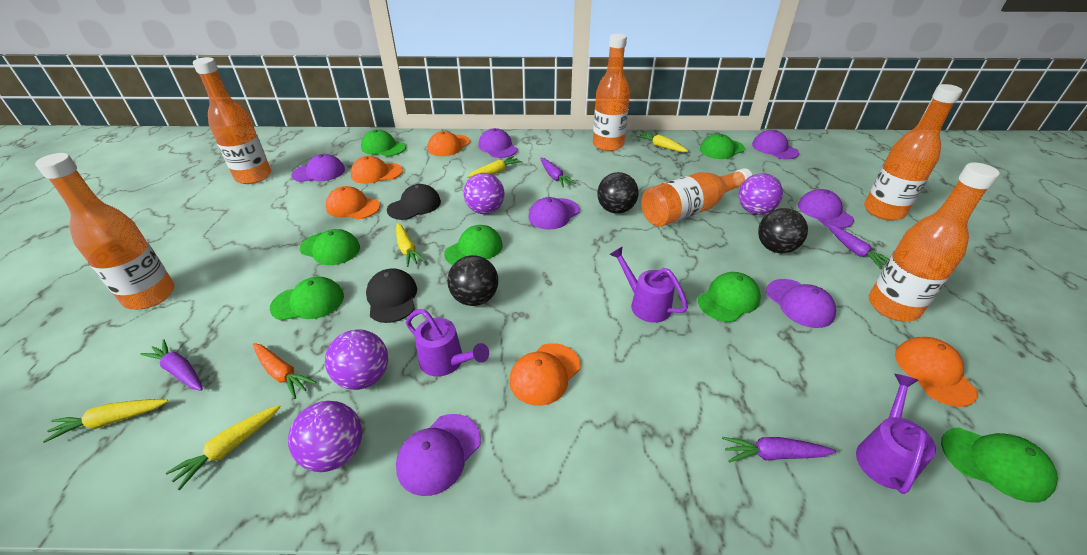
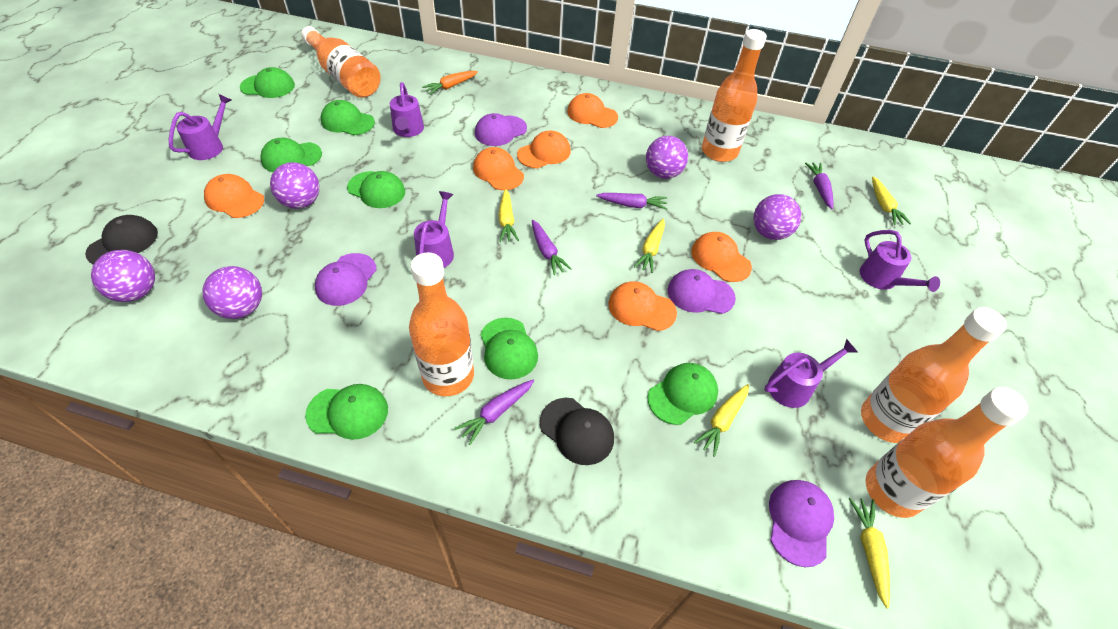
black ball: [447,255,498,306] [597,172,639,214] [758,208,808,253] = 3 -> none = 0
orange bottle: [35,153,175,309] [193,57,271,184] [593,34,630,151] [641,168,752,227] [864,84,963,221] [869,162,1000,321] = 6 -> [301,26,381,98] [409,253,474,396] [702,29,767,162] [861,307,1007,443] [866,387,1028,518] = 5
orange cap: [326,186,380,219] [351,156,403,184] [427,131,470,156] [509,343,580,406] [895,337,978,407] = 5 -> [204,174,264,218] [473,147,524,190] [517,131,571,168] [567,93,618,128] [608,281,677,331] [691,232,752,282] = 6
purple ball: [288,401,362,472] [325,329,388,390] [463,173,504,214] [738,173,783,215] = 4 -> [91,250,155,302] [202,266,262,319] [270,162,320,209] [646,136,688,179] [753,194,801,240] = 5
purple cap: [292,154,345,182] [396,414,481,496] [478,128,518,158] [528,197,580,230] [752,130,799,159] [766,279,836,328] [798,189,854,228] = 7 -> [315,253,377,306] [475,113,527,146] [668,269,736,314] [769,480,834,567] = 4
purple watering can: [406,309,489,377] [609,246,688,323] [856,374,936,494] = 3 -> [169,94,231,160] [390,82,424,137] [414,191,454,268] [764,339,858,408] [859,230,940,292] = 5

